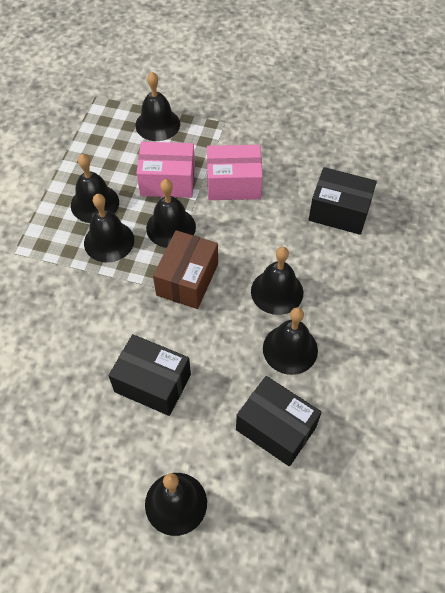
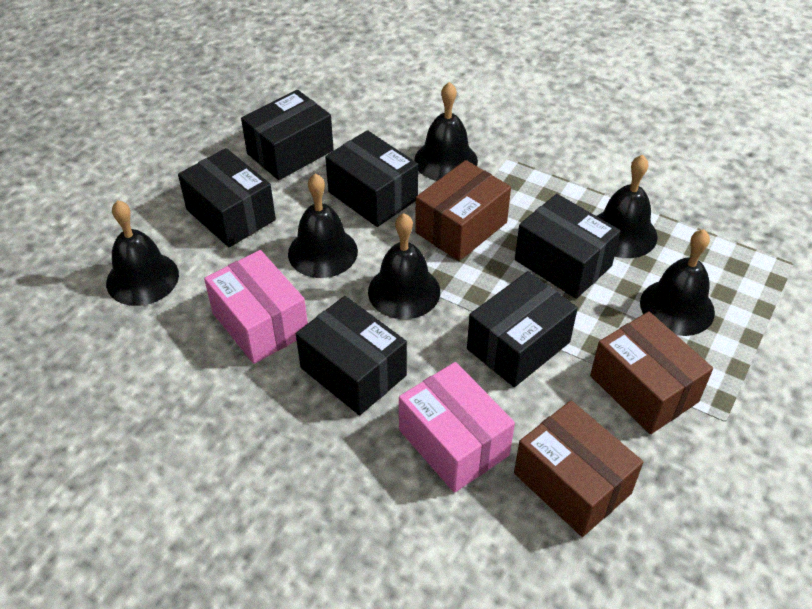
black bell: [71,154,119,223] [84,194,134,263] [135,72,180,141] [145,473,207,536] [146,179,196,248] [251,247,303,315] [263,307,318,375] = 7 -> [106,200,179,306] [288,174,358,278] [368,213,440,319] [414,82,478,181] [597,155,657,258] [640,229,715,336] = 6
black box: [108,334,191,416] [236,376,322,466] [308,167,377,235] = 3 -> [178,148,276,247] [241,90,334,180] [296,296,407,415] [325,130,418,227] [467,271,578,387] [515,194,621,299] = 6
brown box: [153,230,218,309] = 1 -> [415,160,511,261] [514,401,643,537] [590,312,713,434] = 3

